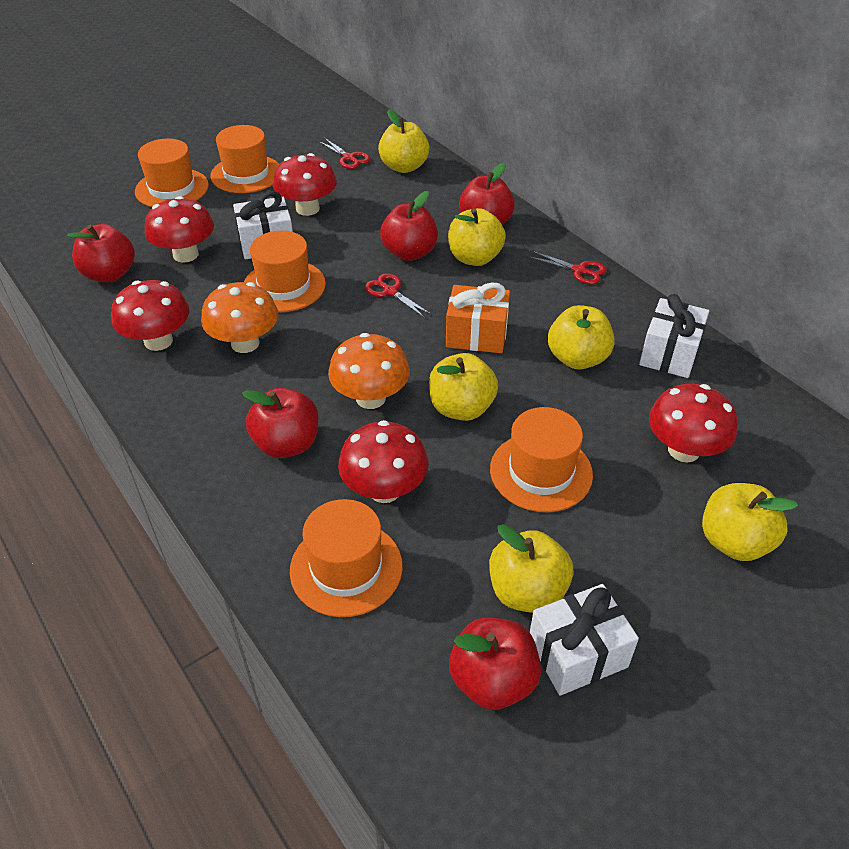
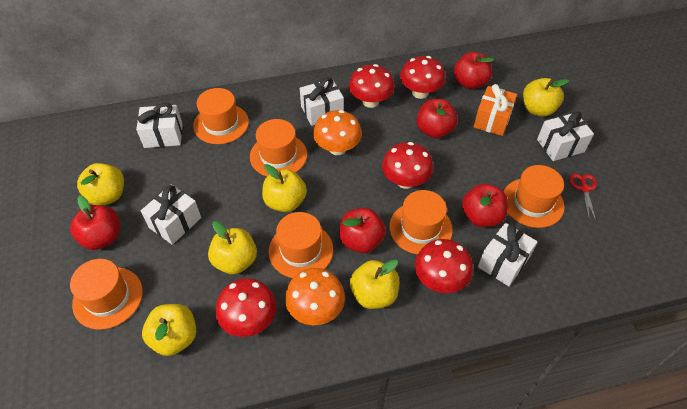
orange hat: [135,138,209,207] [210,125,279,193] [244,231,326,312] [290,499,403,617] [490,407,593,512] = 5 -> [70,259,143,330] [193,88,249,144] [250,119,307,176] [269,212,333,278] [389,190,453,255] [504,165,565,228] = 6
red scissors: [318,138,370,169] [365,273,432,318] [528,251,606,284] = 3 -> [569,174,597,221] = 1
white gift: [233,191,293,259] [530,584,639,696] [639,294,709,378] = 3 -> [136,103,183,148] [141,184,201,245] [300,77,344,126] [478,223,538,286] [537,111,594,161] = 5

